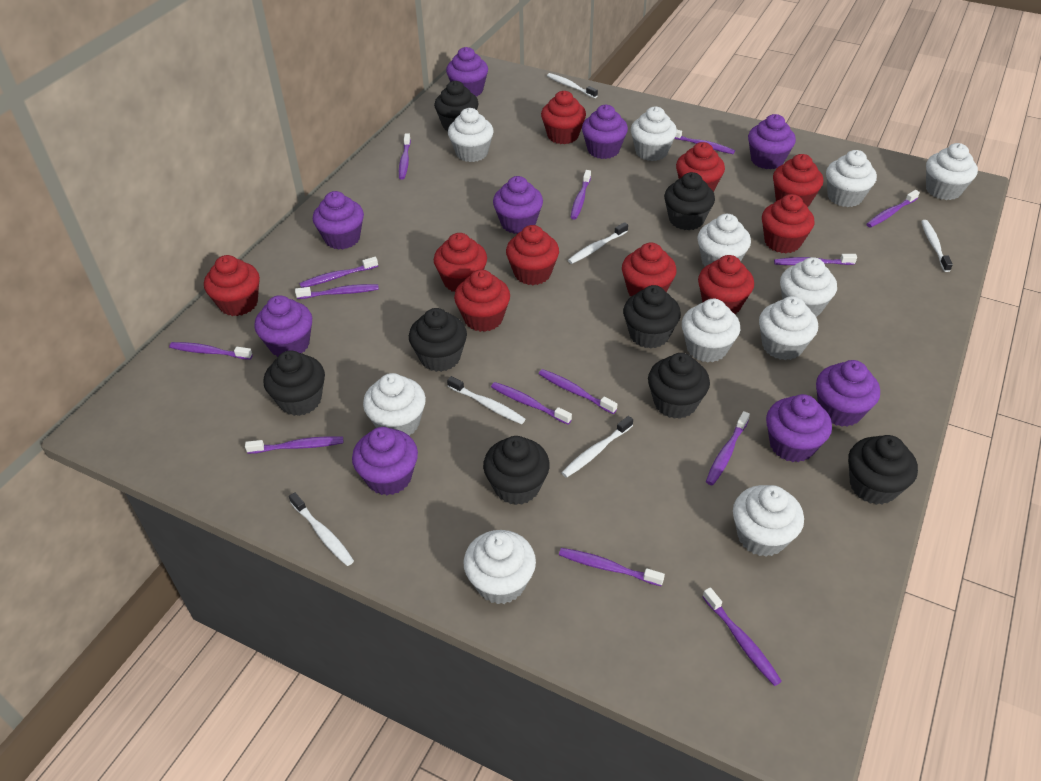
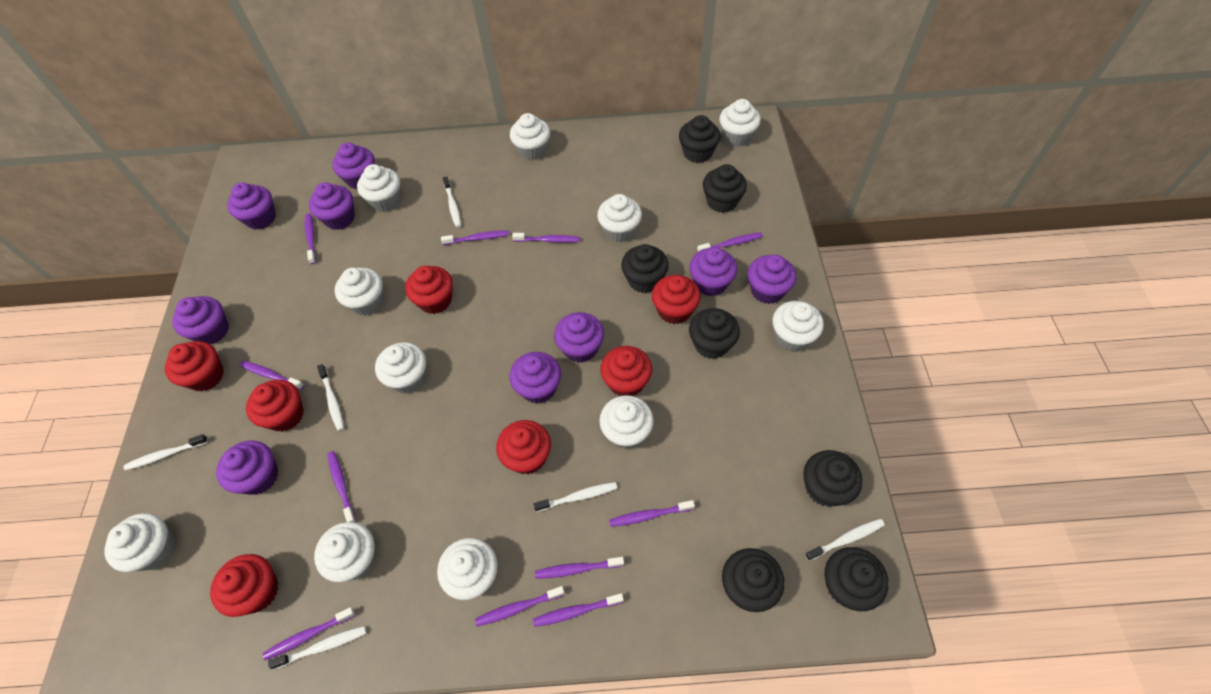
black cupcake: [263,350,325,416] [409,308,467,372] [434,81,479,132] [483,436,550,505] [623,285,681,349] [648,353,710,419] [664,172,715,230] [848,435,918,505] = 8 -> [621,244,669,293] [679,115,721,163] [689,308,740,359] [703,164,747,213] [722,548,785,612] [803,450,862,507] [825,547,889,611] = 7
purple toothbrush: [169,342,253,360] [245,436,343,454] [295,284,379,299] [299,257,378,288] [399,133,411,180] [491,382,572,425] [539,369,617,414] [559,548,665,586] [571,170,591,220] [675,130,735,154] [703,587,782,686] [706,411,750,485] [774,254,857,265] [866,190,920,228] = 14 -> [240,361,304,390] [263,607,356,660] [305,213,316,264] [327,451,356,522] [441,230,509,245] [475,586,565,626] [512,233,580,243] [533,593,624,627] [535,557,624,579] [609,500,695,527] [697,232,763,252] = 11
red cupcake: [204,255,260,316] [434,233,487,292] [454,269,510,332] [506,225,559,285] [541,91,586,144] [622,243,677,296] [676,142,725,192] [698,255,754,314] [762,194,815,253] [773,154,823,207] = 10 -> [165,341,224,391] [210,554,279,617] [246,380,304,432] [405,266,453,314] [496,420,551,474] [600,346,652,396] [652,275,701,324] = 7

